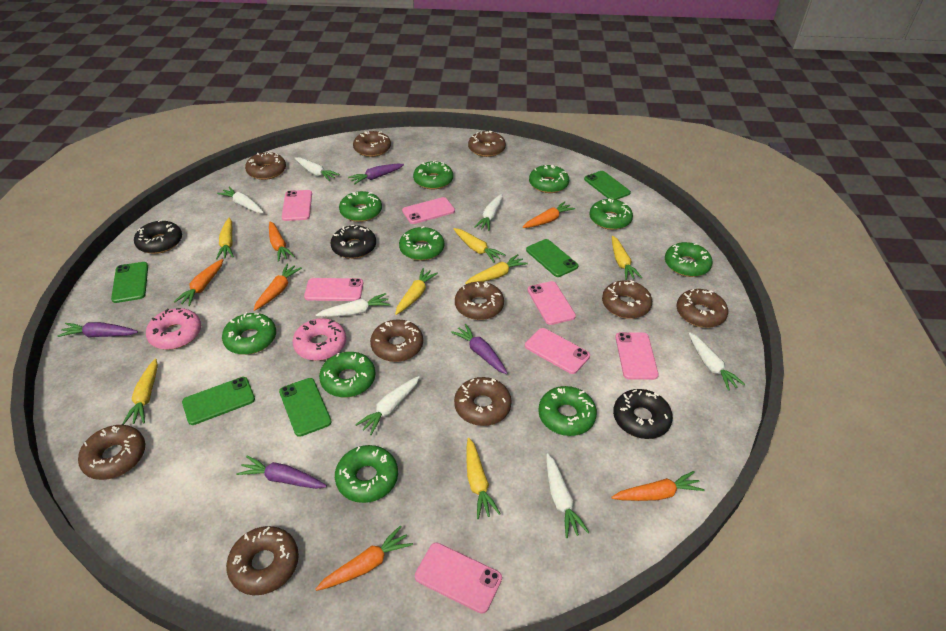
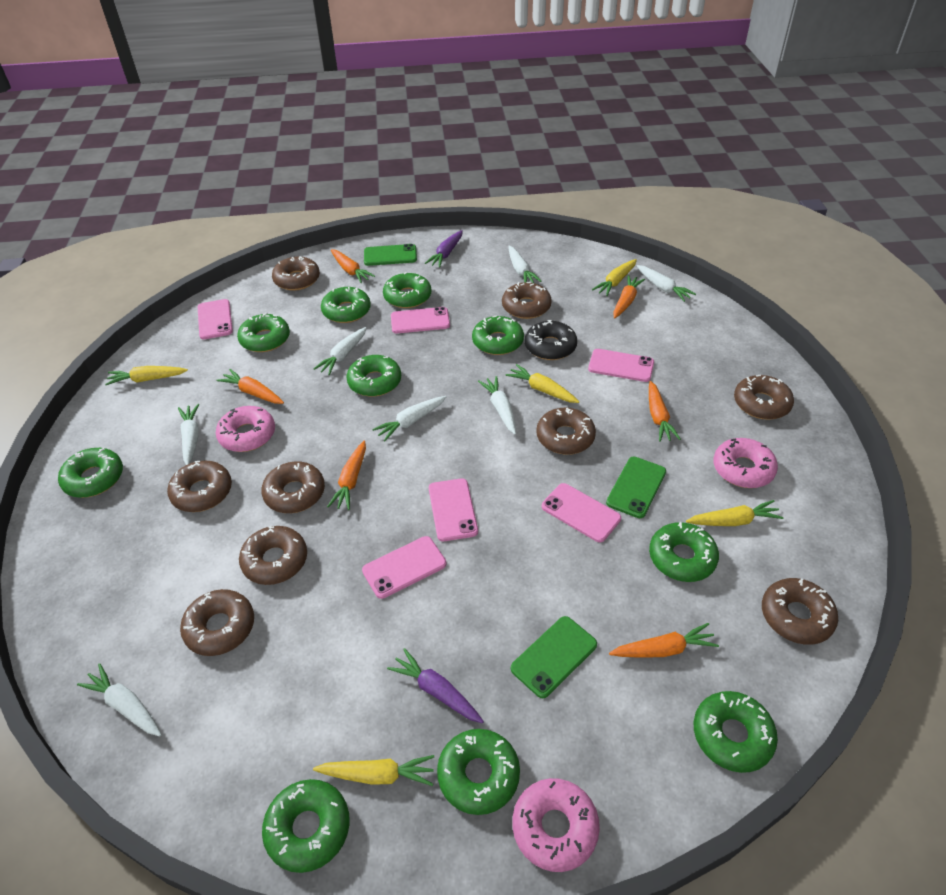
black donut: [134,220,182,254] [331,225,376,259] [613,389,673,439] = 3 -> [525,320,577,360] = 1
brown donut: [78,425,145,480] [226,526,299,595] [245,151,286,180] [353,131,391,157] [370,319,423,362] [454,377,512,426] [455,282,504,320] [468,131,506,157] [602,280,652,319] [676,289,728,328] = 10 -> [167,461,232,512] [180,589,254,656] [239,526,307,585] [261,461,325,513] [272,256,320,291] [502,282,552,319] [536,408,596,455] [734,375,794,420] [762,578,838,645] = 9
green phone: [111,262,148,303] [182,377,255,425] [279,378,332,437] [526,239,579,277] [584,171,631,200] = 5 -> [364,244,417,266] [511,616,597,698] [606,457,666,518] = 3
pink donut: [146,308,201,350] [292,318,346,361] = 2 -> [216,406,275,452] [513,778,600,872] [713,438,778,488] = 3
pink phone: [282,190,312,221] [304,278,363,301] [402,197,455,224] [415,543,502,614] [525,328,590,374] [527,281,576,325] [615,332,659,380] = 7 -> [198,299,233,340] [362,536,446,599] [391,307,450,333] [429,478,478,541] [542,483,621,542] [588,349,654,382] = 6
purple carrot: [57,322,138,338] [236,456,327,489] [348,164,404,185] [451,324,508,374] = 4 -> [387,648,484,723] [425,230,463,268] = 2
yellow carrot: [122,359,158,425] [216,218,234,259] [395,268,438,315] [454,228,505,263] [465,254,528,284] [466,438,501,519] [612,236,642,280] = 7 -> [105,366,188,385] [313,755,434,786] [505,364,579,403] [592,259,637,296] [686,500,783,526] = 5

